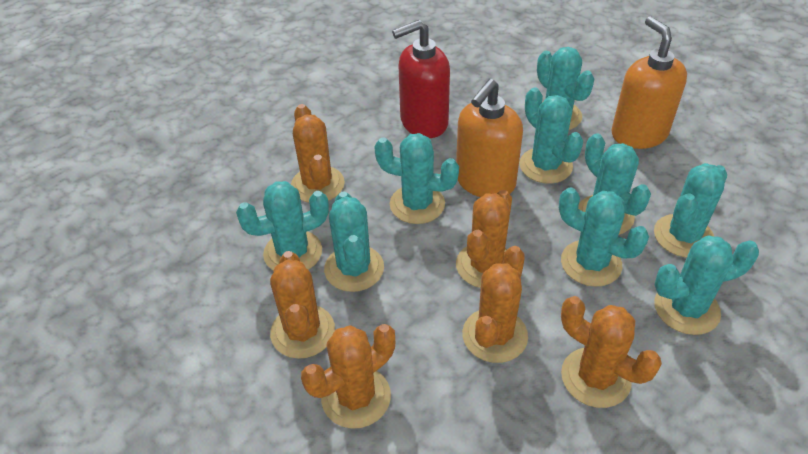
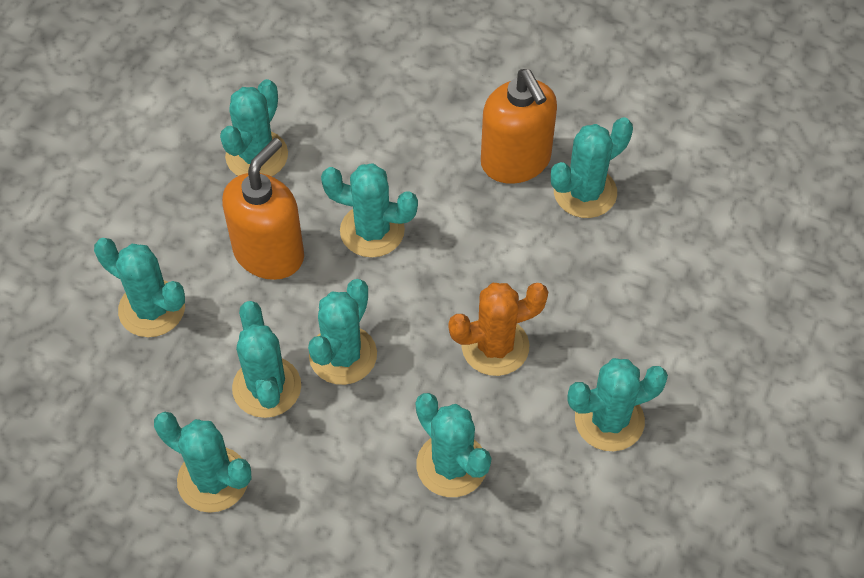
orange cactus: [270,251,335,359] [291,104,345,203] [301,324,395,429] [456,190,512,288] [462,246,528,363] [561,296,662,408] = 6 -> [449,283,548,376] = 1
red soap dispenser: [392,20,450,138] = 1 -> none = 0

